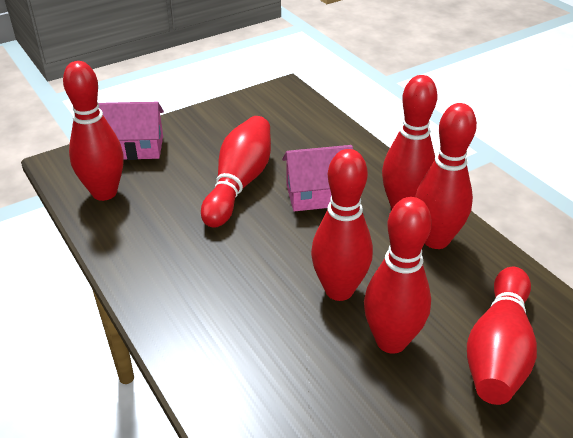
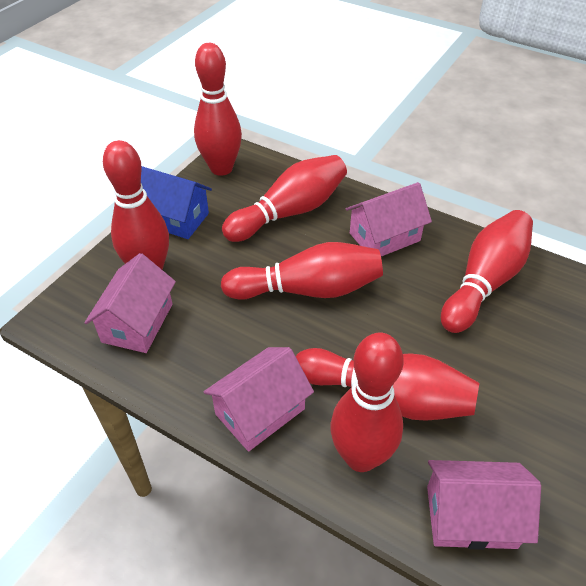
blue house: none = 0 -> [141,166,212,239] = 1
pink house: [99,102,164,160] [282,145,353,211] = 2 -> [84,253,176,353] [204,347,314,452] [346,182,432,256] [427,460,541,550] = 4

